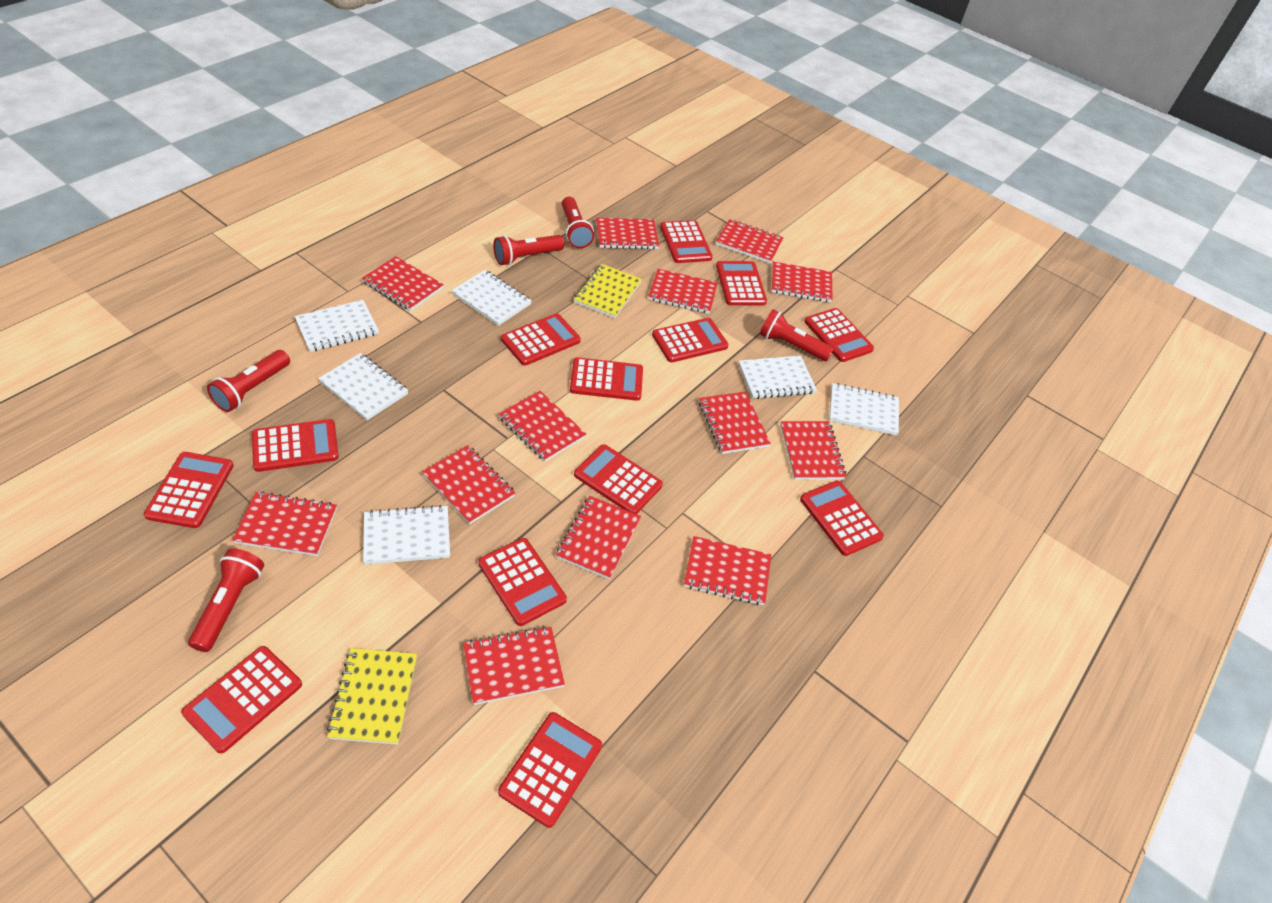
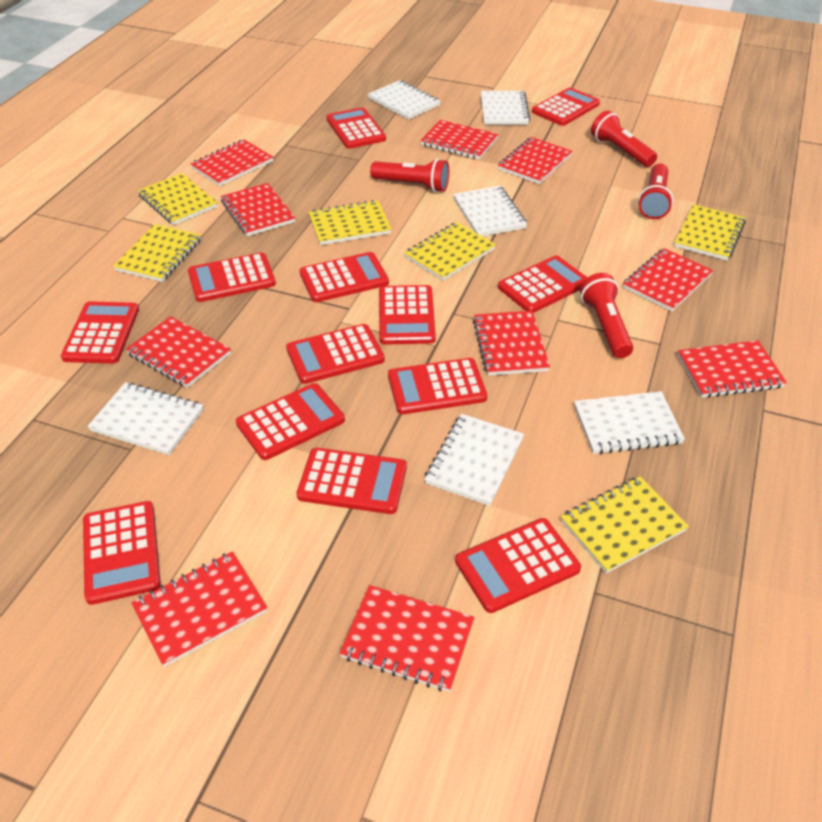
red flashlight: [188,548,264,652] [207,350,290,412] [493,235,565,265] [562,197,594,248] [760,309,834,361] = 5 -> [370,158,449,192] [580,273,633,358] [591,110,657,167] [638,164,673,219] = 4
red notebook: [232,491,337,556] [362,256,444,311] [422,445,515,524] [463,626,565,705] [499,391,586,462] [556,496,641,580] [596,218,659,249] [649,269,718,314] [684,536,771,605] [699,392,771,454] [716,219,783,263] [771,262,833,302] [780,421,846,480] = 13 -> [126,316,231,388] [131,551,267,667] [190,140,273,186] [221,183,295,236] [340,585,475,692] [420,120,498,160] [473,311,550,376] [498,137,572,184] [623,248,713,312] [677,340,787,398] = 10
yellow notebook: [327,648,417,745] [574,264,642,318] = 2 -> [113,224,201,282] [138,173,218,225] [309,200,392,245] [404,222,496,281] [561,476,689,574] [674,204,746,261] = 6

